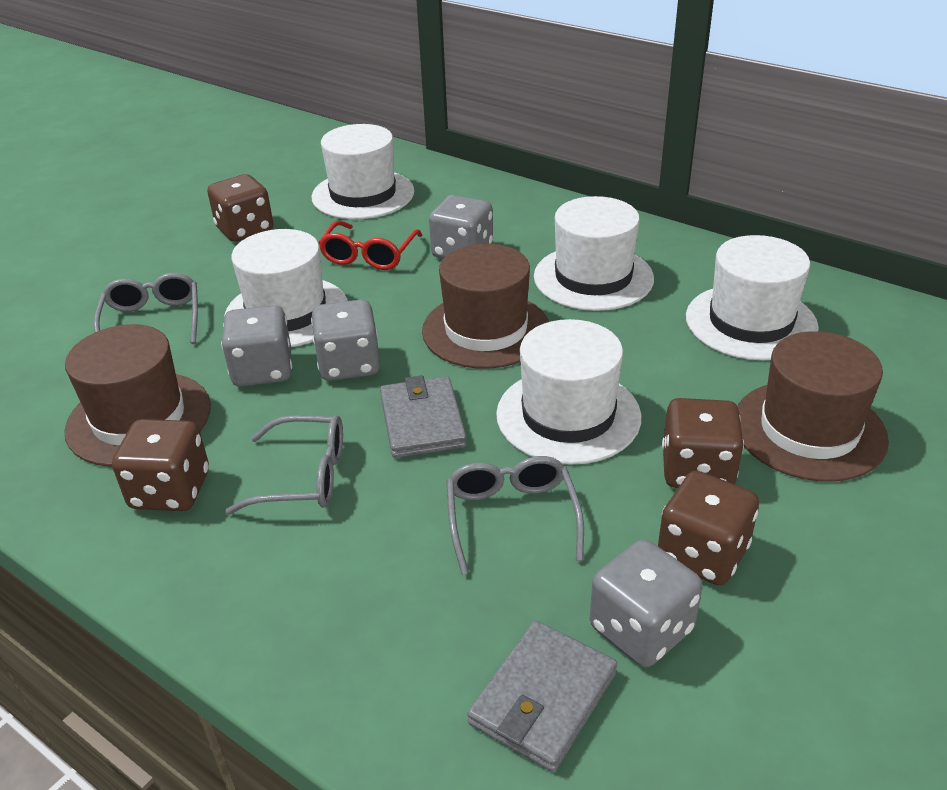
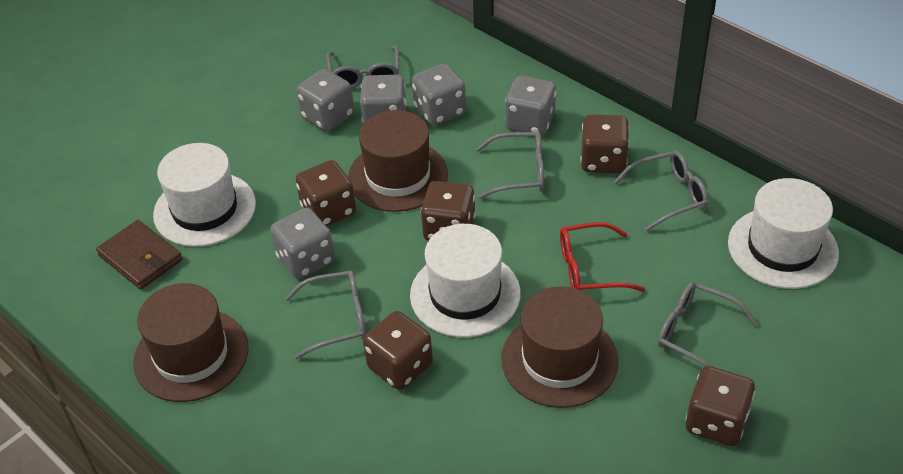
brown dice: [112,419,209,511] [207,174,273,242] [658,471,759,586] [662,398,744,488] = 4 -> [296,160,356,226] [363,311,433,390] [421,181,476,241] [580,114,629,173] [685,366,755,446] = 5
brown wallet: none = 0 -> [96,220,183,290] = 1
grey dice: [221,305,292,386] [311,299,380,381] [429,195,493,259] [590,539,703,667] = 4 -> [270,208,335,279] [296,69,354,131] [360,75,407,124] [412,64,466,126] [505,76,556,136] = 5
grey glasses: [94,273,198,344] [226,415,343,514] [447,456,584,575] = 3 -> [285,271,366,359] [326,46,399,88] [476,132,544,199] [614,151,708,231] [657,282,758,367] = 5
grey wallet: [380,375,467,458] [467,621,617,772] = 2 -> none = 0
white hat: [224,229,348,347] [311,124,414,219] [496,319,641,465] [534,196,654,311] [686,235,819,360] = 5 -> [153,143,256,247] [410,224,521,338] [728,178,839,289] = 3

